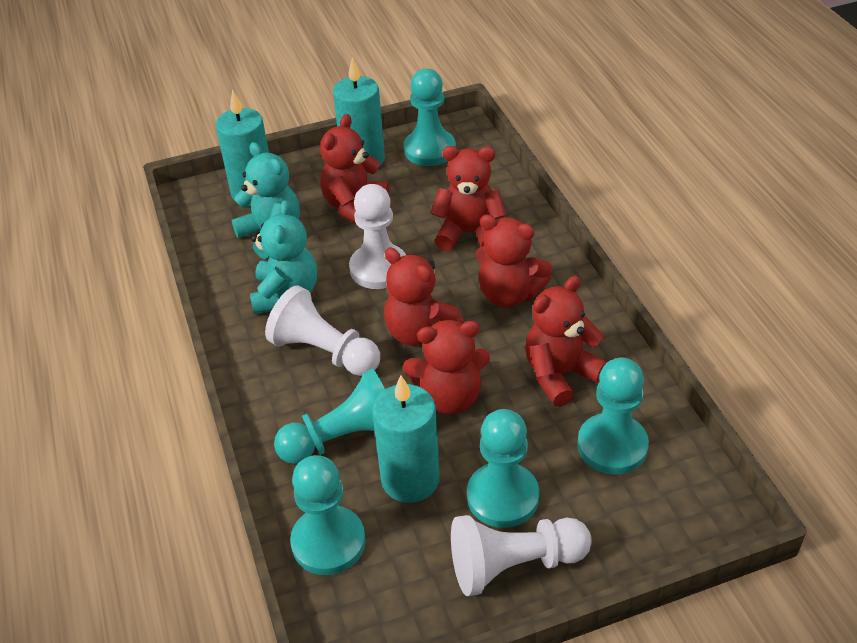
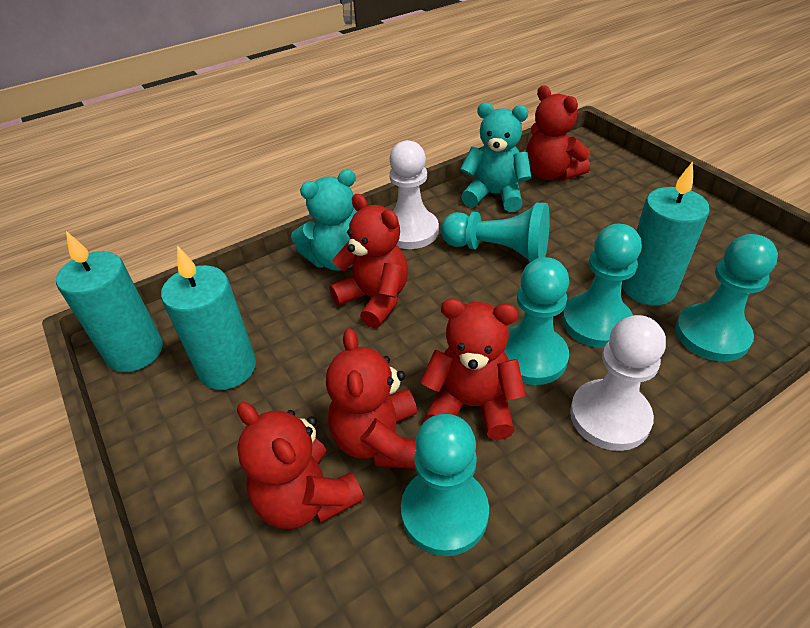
red teddy bear: [320,114,390,223] [384,248,464,346] [403,320,490,414] [430,146,506,251] [476,214,552,308] [525,276,607,407] = 6 -> [237,402,364,529] [326,328,417,469] [329,194,408,328] [420,298,526,440] [526,85,590,181] = 5
white pawn: [265,285,380,376] [349,184,406,289] [451,515,592,596] = 3 -> [389,140,439,249] [570,315,666,451] = 2

